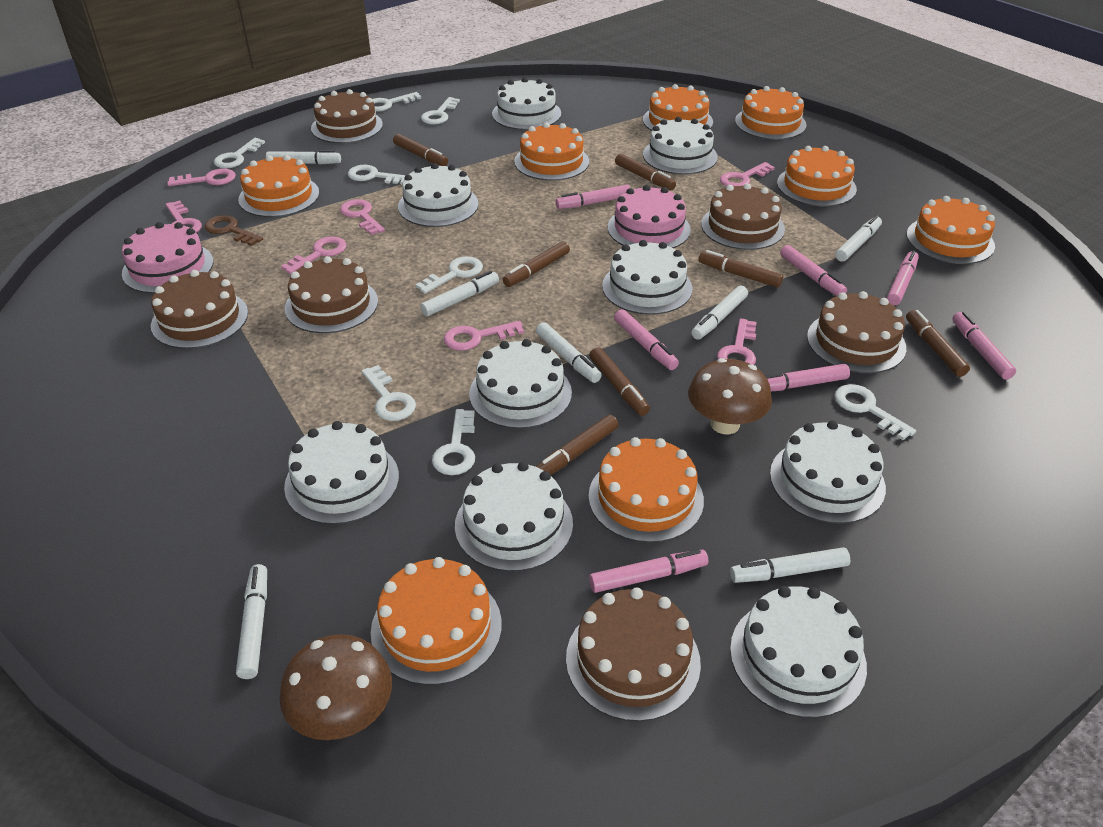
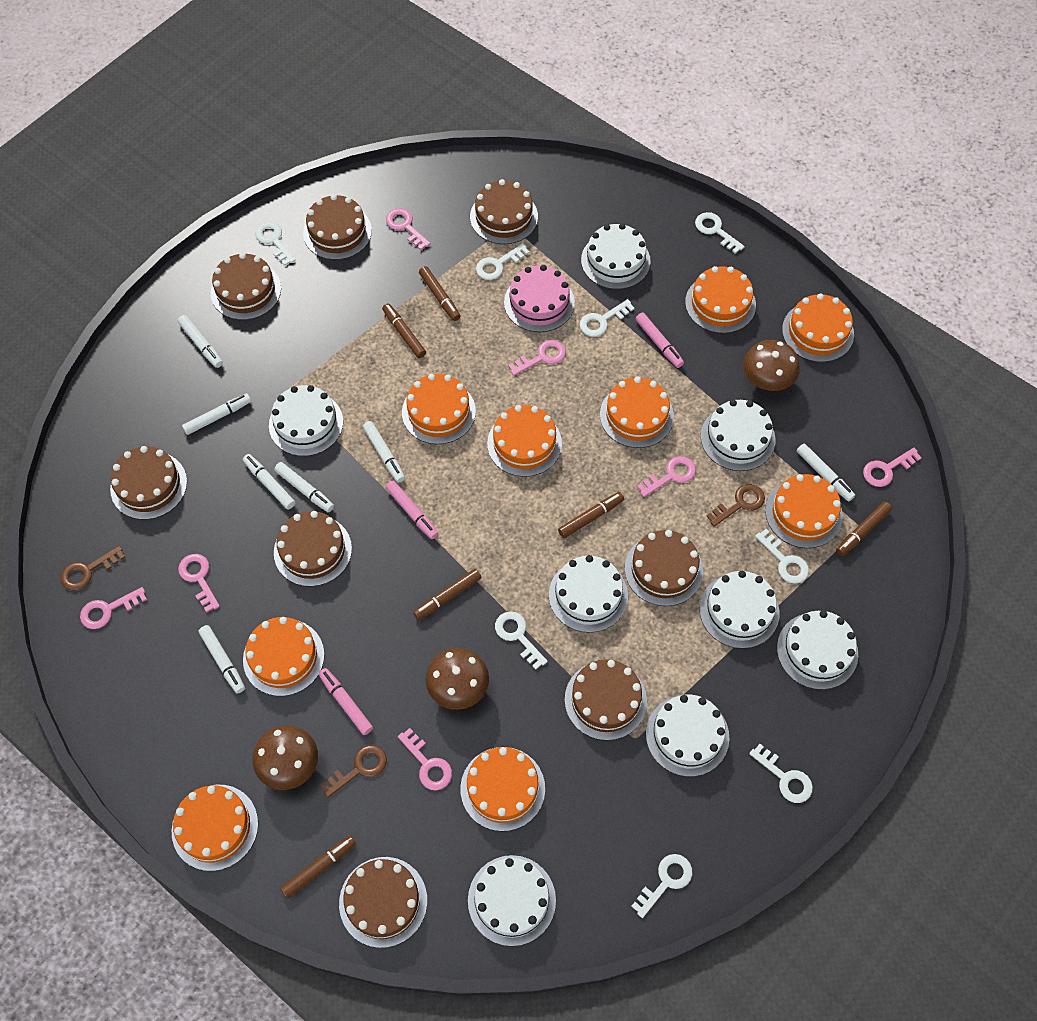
brown cake: [151,270,248,349] [285,256,378,333] [311,89,383,143] [566,587,701,722] [701,183,785,250] [807,291,906,373] = 6 -> [110,446,187,520] [210,253,281,320] [274,511,352,587] [303,194,372,260] [339,857,427,948] [470,179,538,244] [565,659,647,740] [625,530,703,606] = 8
brown key: [205,215,263,246] = 1 -> [61,546,125,590] [320,745,387,798] [706,484,765,527] = 3
brown marker: [393,134,448,166] [503,241,570,287] [536,415,619,475] [589,347,650,416] [615,154,676,190] [699,250,783,288] [906,310,970,377] = 7 -> [280,836,356,899] [382,303,426,358] [413,569,481,620] [419,266,460,321] [558,492,624,538] [836,502,892,556] = 6
brown mushroom: [280,634,392,740] [688,358,772,434] = 2 -> [253,725,318,790] [426,648,489,710] [743,340,800,391] = 3
orange cake: [238,155,319,217] [371,557,502,685] [514,122,589,181] [588,437,704,543] [643,84,713,131] [735,86,807,140] [777,146,857,206] [907,196,995,264] = 8 -> [172,785,258,871] [243,617,324,696] [402,374,476,444] [460,747,545,831] [487,405,562,477] [600,377,674,448] [685,266,756,333] [765,474,843,548] [782,293,854,362] = 9
pink cake: [122,222,213,293] [608,185,691,248] = 2 -> [504,265,575,332] = 1
pink marker: [556,184,630,209] [589,549,708,593] [614,309,679,370] [766,364,850,391] [780,245,847,296] [887,250,919,306] [952,312,1016,379] = 7 -> [318,668,373,735] [386,481,438,539] [636,313,684,368] = 3
white cake: [284,421,399,524] [398,163,478,227] [455,462,573,572] [469,339,572,429] [492,77,561,130] [602,240,692,315] [643,117,718,174] [730,586,867,718] [770,421,886,524] = 9 -> [269,385,343,456] [468,855,556,946] [549,555,628,633] [581,223,651,289] [646,695,729,777] [700,571,779,649] [701,400,776,471] [777,610,858,690] = 8

